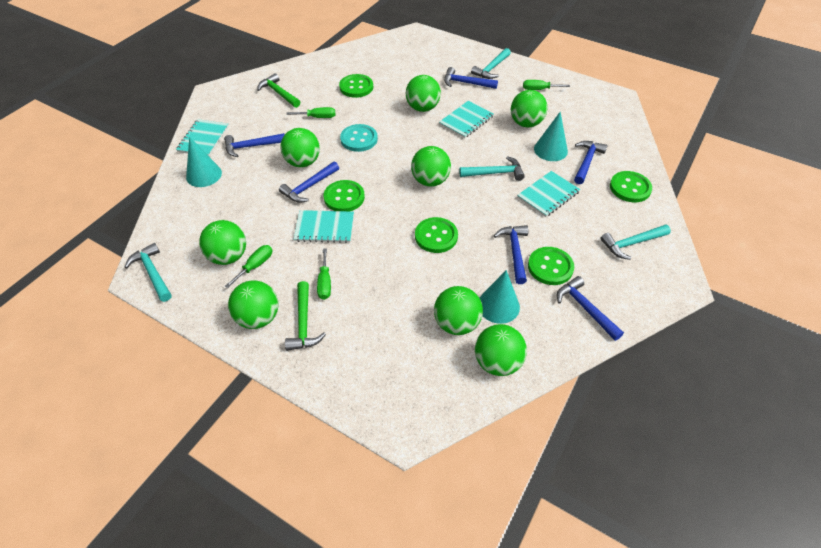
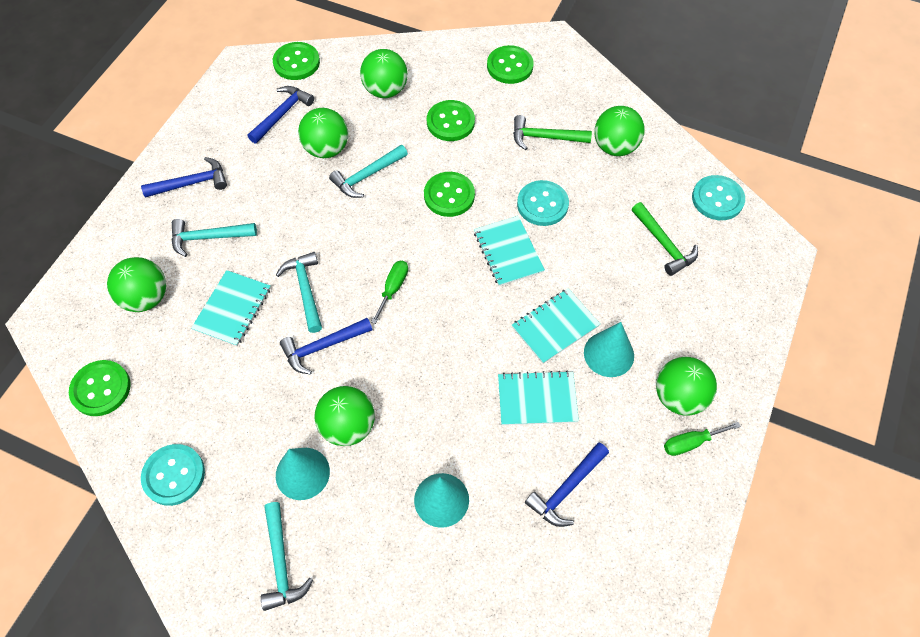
blue hammer: [224,133,285,157] [279,161,339,203] [444,67,498,89] [494,225,528,284] [557,276,624,341] [574,141,608,184] = 6 -> [141,157,227,198] [248,86,314,144] [280,318,372,374] [525,443,609,527] = 4
green ball: [199,220,246,265] [228,281,279,329] [280,128,320,167] [406,75,441,112] [411,146,451,187] [434,286,483,335] [475,324,527,376] [511,90,547,127] = 8 -> [107,257,166,312] [298,108,348,158] [314,386,375,446] [360,49,408,98] [594,106,645,156] [656,357,717,416] = 6
green screwdriver: [225,245,272,288] [286,107,335,118] [317,248,331,300] [523,80,570,90] = 4 -> [371,261,408,324] [664,422,741,456] = 2
turquoise button: [340,124,378,152] = 1 -> [141,444,205,506] [517,180,569,226] [692,175,745,220] = 3

